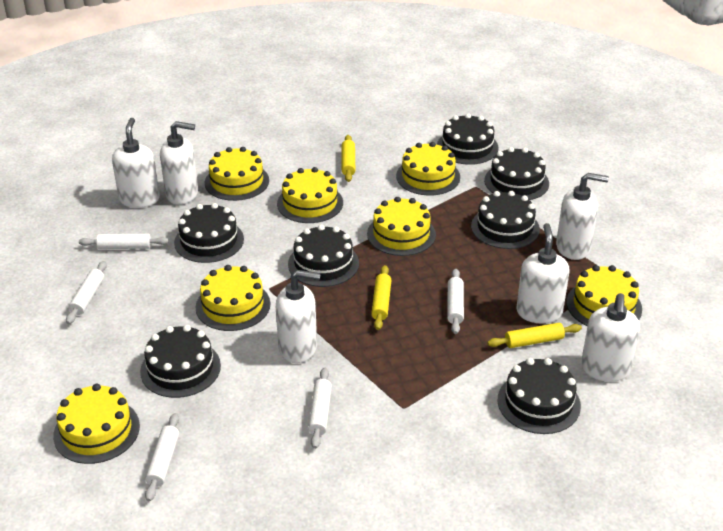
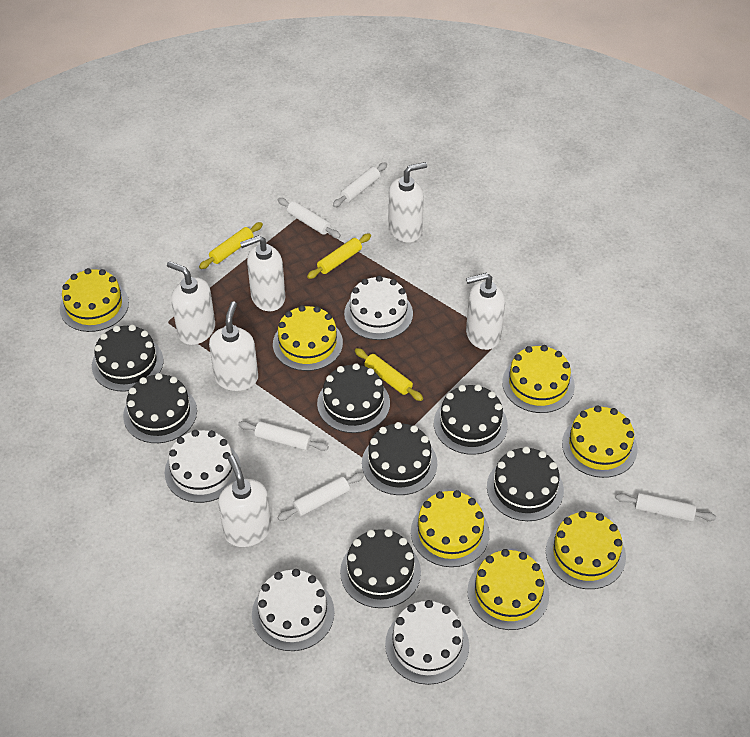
white cake: none = 0 -> [165,430,241,503] [252,569,335,651] [344,276,413,340] [385,600,469,685] = 4

